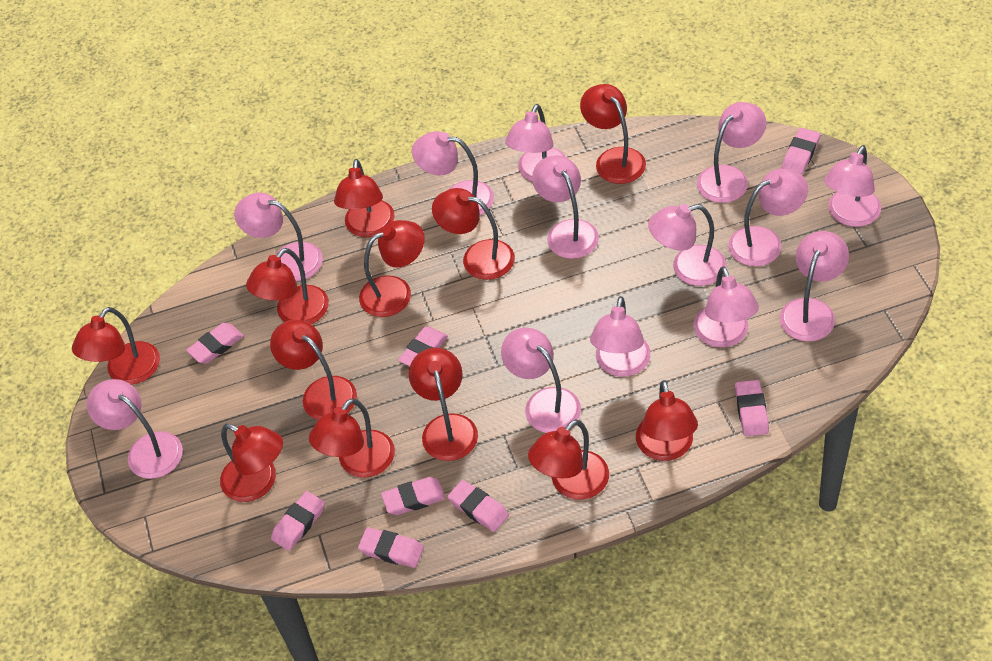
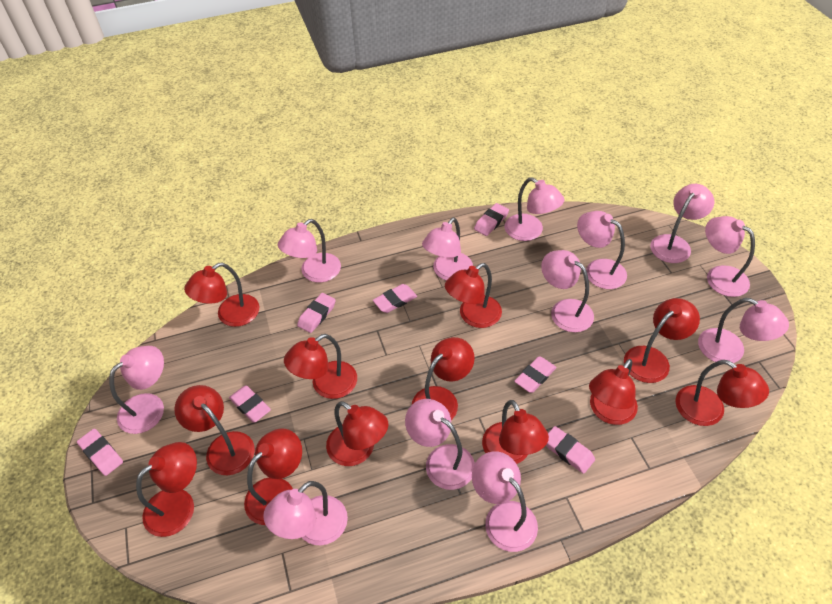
pink eraser: [186,323,244,364] [271,491,325,551] [358,527,424,568] [381,477,445,515] [398,327,448,367] [447,480,509,532] [735,380,769,436] [782,128,820,174] = 8 -> [77,429,123,476] [229,385,271,422] [297,293,336,333] [373,284,417,313] [474,203,509,236] [514,356,556,393] [546,426,595,474] = 7
pink lamp: [87,379,183,479] [234,193,323,281] [412,131,494,215] [501,328,581,433] [505,104,566,181] [532,155,599,259] [590,296,651,377] [648,204,726,286] [693,266,759,348] [697,102,766,203] [728,168,808,266] [780,231,849,341] [824,145,881,227] = 13 -> [109,346,164,434] [263,481,348,545] [278,219,341,283] [405,399,475,490] [422,217,473,280] [472,451,538,552] [504,177,565,241] [541,250,594,332] [577,211,627,289] [650,184,714,263] [698,298,789,363] [705,216,755,297] = 12

